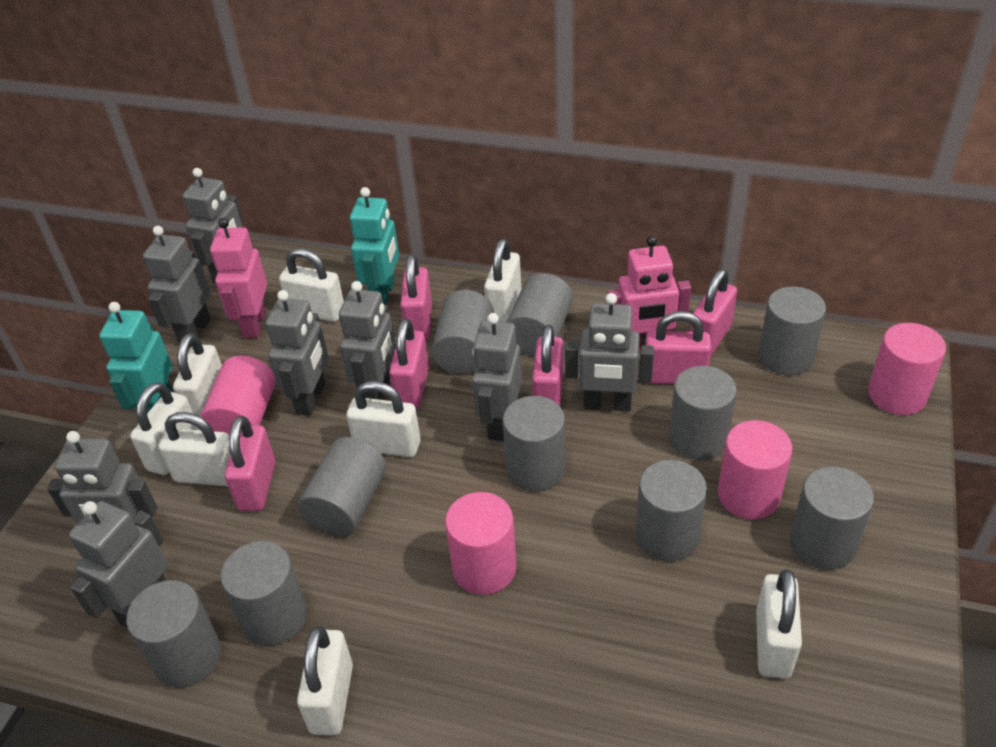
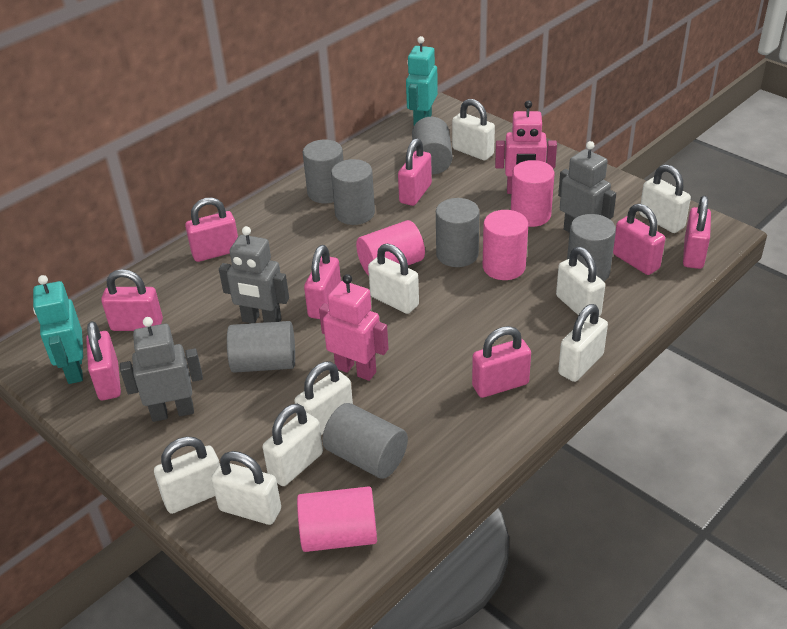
grey cylinder: [126,580,221,688] [221,541,307,646] [298,437,386,537] [431,290,494,374] [503,396,565,491] [507,273,573,356] [636,460,707,562] [669,366,737,460] [758,287,826,375] [790,467,874,570] = 10 -> [227,321,295,373] [303,140,343,203] [322,403,408,479] [331,159,375,225] [412,117,452,174] [436,198,479,267] [567,214,616,281] = 7
grey robot: [47,431,157,524] [69,501,168,627] [143,226,211,347] [182,168,244,284] [266,290,328,416] [339,281,396,400] [472,313,522,441] [565,293,654,412] = 8 -> [120,317,203,422] [219,226,289,323] [558,141,616,233] = 3
pink padlock: [225,416,276,511] [389,318,429,409] [400,254,432,340] [532,325,564,407] [645,311,712,384] [690,269,737,356] = 6 -> [86,321,121,400] [101,269,163,331] [185,197,238,262] [304,245,341,319] [398,138,432,206] [472,326,531,398] [613,204,665,275] [683,196,711,269] = 8
white padlock: [130,382,200,475] [159,412,230,486] [173,333,222,416] [279,248,344,322] [297,626,353,736] [346,381,421,457] [484,239,521,322] [756,569,802,679] = 8 -> [154,437,220,514] [211,451,281,525] [263,404,323,486] [295,361,353,435] [368,244,419,314] [452,99,495,160] [556,247,605,316] [558,304,608,382] [639,164,691,233] = 9

